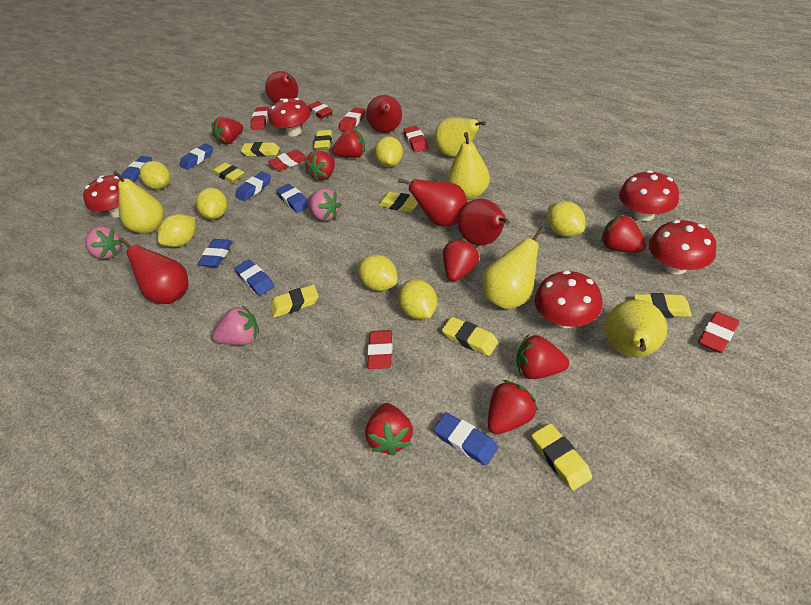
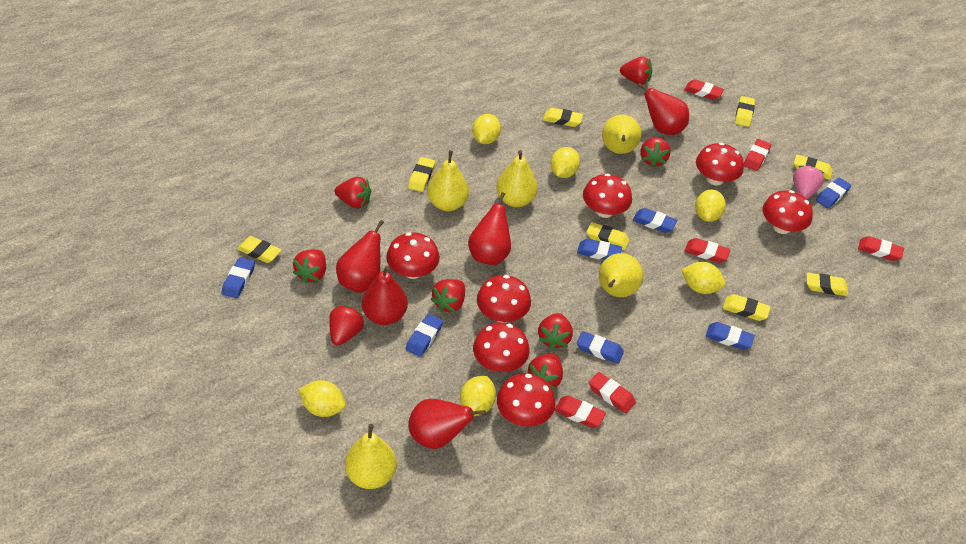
pink strawberry: [85,226,122,259] [212,305,259,345] [307,188,342,221] = 3 -> [793,165,824,199] = 1
red eraser: [251,106,269,130] [268,150,307,171] [308,101,333,119] [338,107,365,131] [367,330,393,369] [403,126,428,152] [698,312,740,353] = 7 -> [554,396,606,428] [589,372,636,413] [684,79,724,100] [685,238,730,263] [744,139,771,171] [858,236,904,261] = 6
red mushroom: [83,175,125,218] [269,98,311,137] [535,270,603,328] [619,170,679,221] [649,220,717,275] = 5 -> [386,232,440,279] [473,322,530,372] [477,275,531,322] [497,373,555,427] [583,173,632,218] [696,143,744,186] [763,190,813,234] = 7
yellow lemon: [140,161,170,190] [158,214,195,247] [196,187,227,220] [358,254,397,291] [375,136,403,167] [398,279,437,320] [547,201,585,237] = 7 -> [298,380,346,417] [460,376,496,416] [472,114,501,144] [550,147,580,178] [681,262,725,294] [695,189,726,222] = 6

